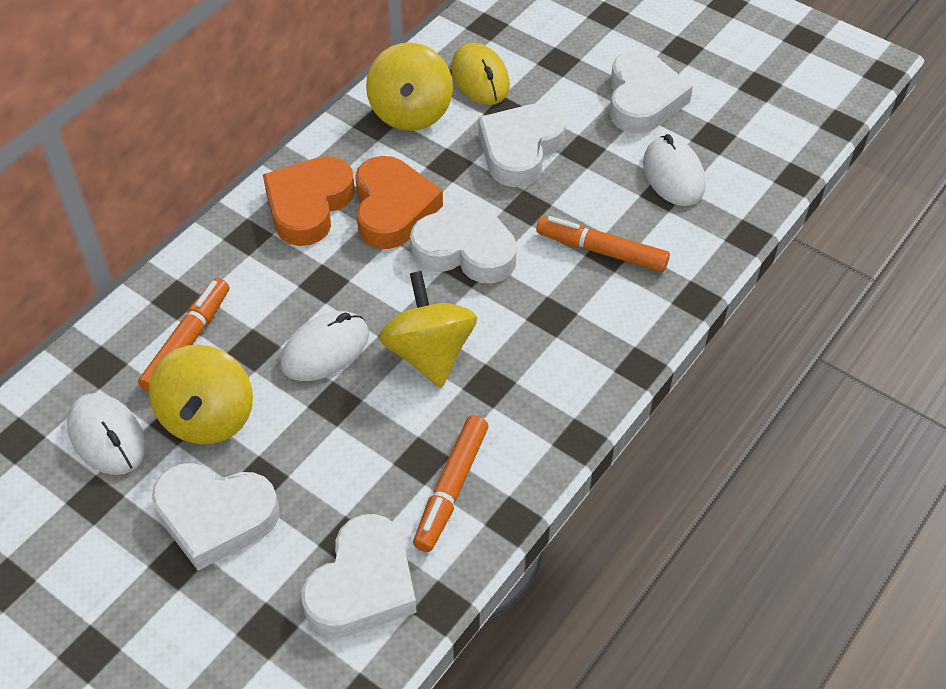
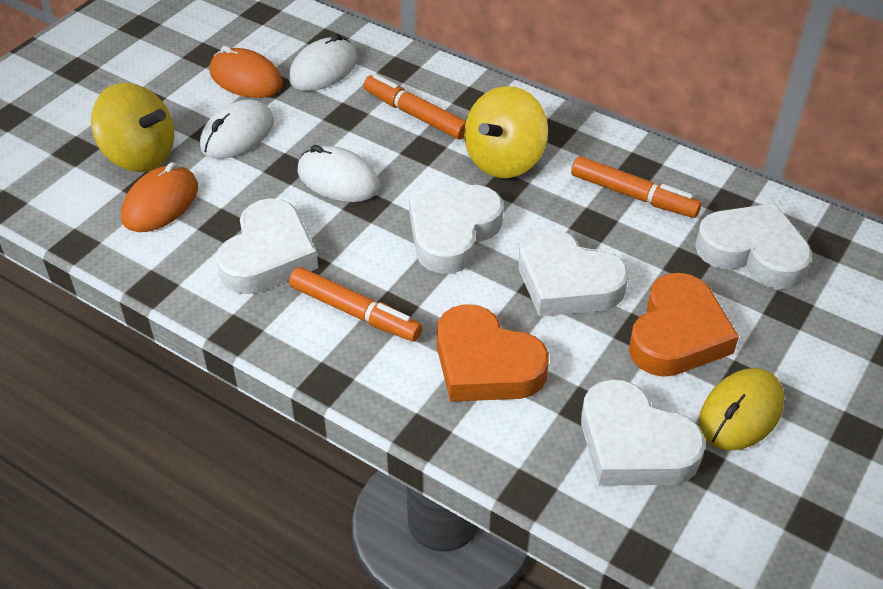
orange mouse: none = 0 -> [121,162,198,232] [210,46,283,98] = 2
yellow spinning top: [149,345,253,445] [366,42,453,131] [379,271,477,388] = 3 -> [91,83,174,172] [464,86,548,178] = 2

